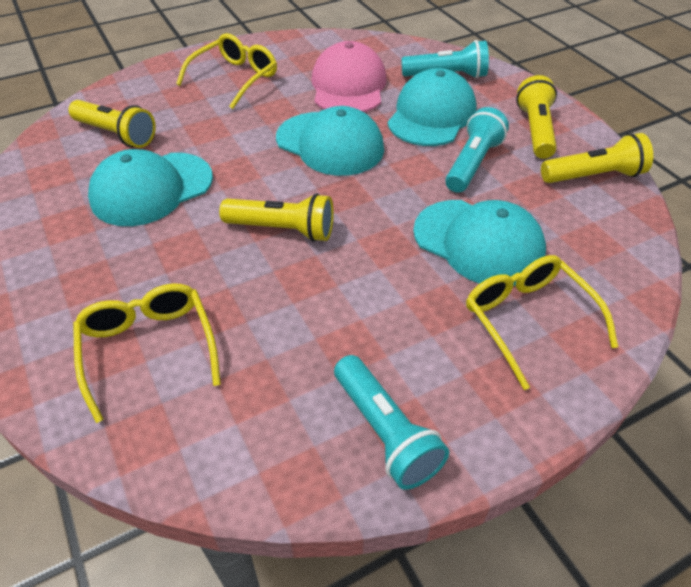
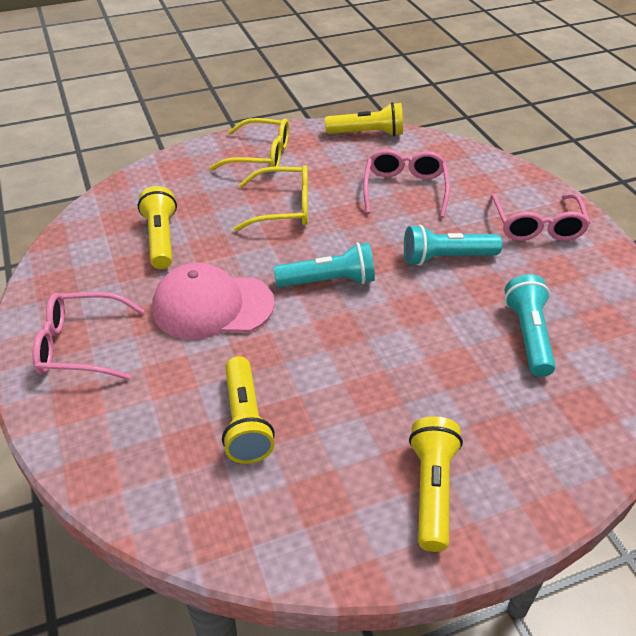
pink glasses: none = 0 -> [33,292,145,380] [363,149,450,218] [490,194,590,241] = 3
turquoise cap: [88,149,213,226] [276,106,384,176] [387,68,476,146] [413,200,546,286] = 4 -> none = 0
yellow glasses: [73,283,221,423] [176,33,277,109] [466,255,618,390] = 3 -> [210,118,289,171] [234,165,308,232] = 2

